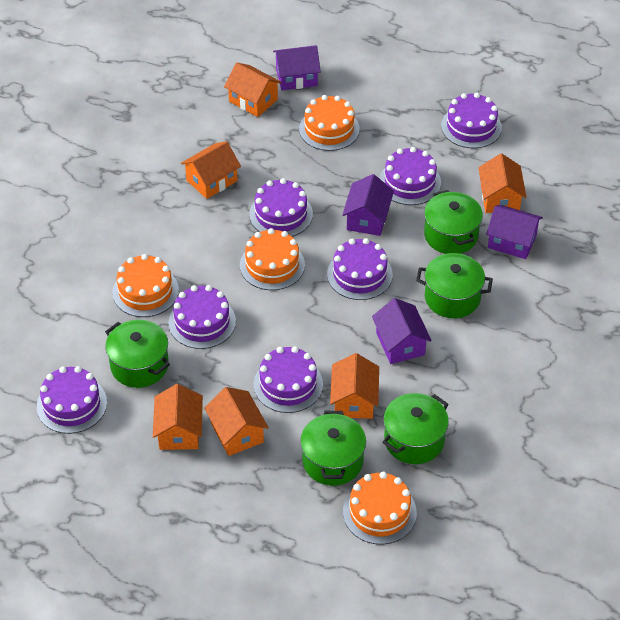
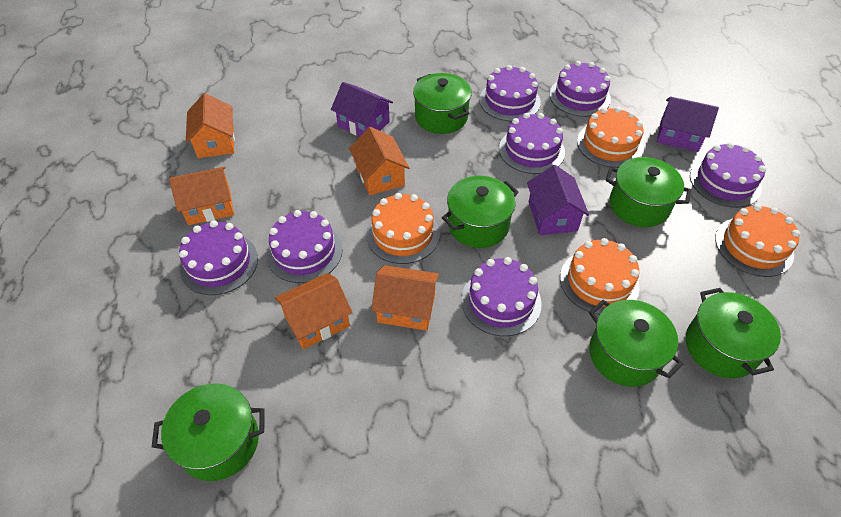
green pot: [105,320,170,388] [300,411,366,486] [382,393,449,464] [416,253,493,318] [424,190,483,254] = 5 -> [152,383,265,481] [413,73,472,134] [442,176,519,248] [589,300,684,387] [605,157,691,227] [686,288,781,378] = 6
orange house: [153,384,203,450] [181,141,241,199] [204,387,269,456] [224,62,282,117] [330,353,379,419] [478,153,527,213] = 6 -> [169,166,234,225] [186,93,235,158] [275,273,352,349] [349,127,410,195] [371,265,439,331] = 5
purple house: [273,45,321,90] [342,174,394,236] [372,298,432,364] [486,205,543,259] = 4 -> [331,82,393,137] [527,165,589,235] [657,97,719,152] = 3

